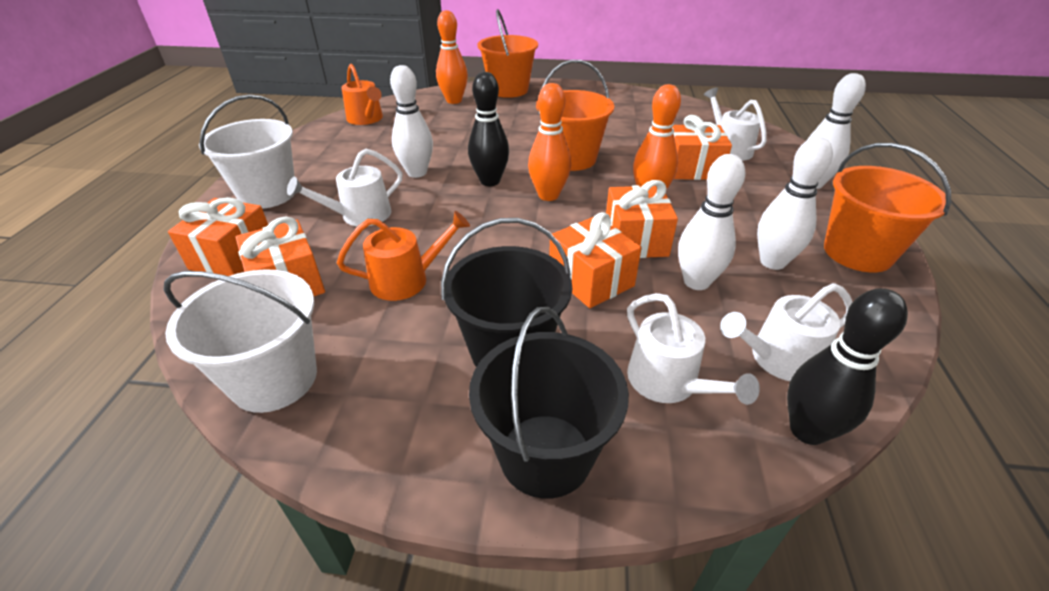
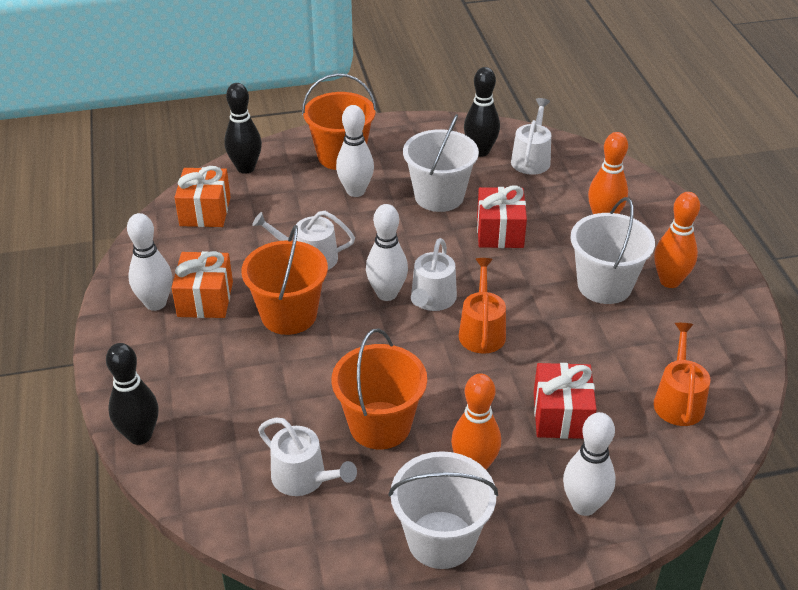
black bowling pin: [468,72,509,186] [787,288,908,445] = 2 -> [106,343,158,445] [224,83,262,174] [464,67,500,157] = 3
black bucket: [441,218,572,367] [469,307,629,499] = 2 -> none = 0
orange gift: [168,197,268,276] [236,216,325,296] [549,212,642,308] [606,180,678,258] [672,115,732,180] = 5 -> [172,251,233,318] [174,166,231,227] = 2
red gift: none = 0 -> [477,186,527,248] [534,363,597,439] = 2
white bucket: [164,269,317,413] [199,94,295,209] = 2 -> [389,451,498,569] [403,114,479,212] [570,197,655,304] = 3

